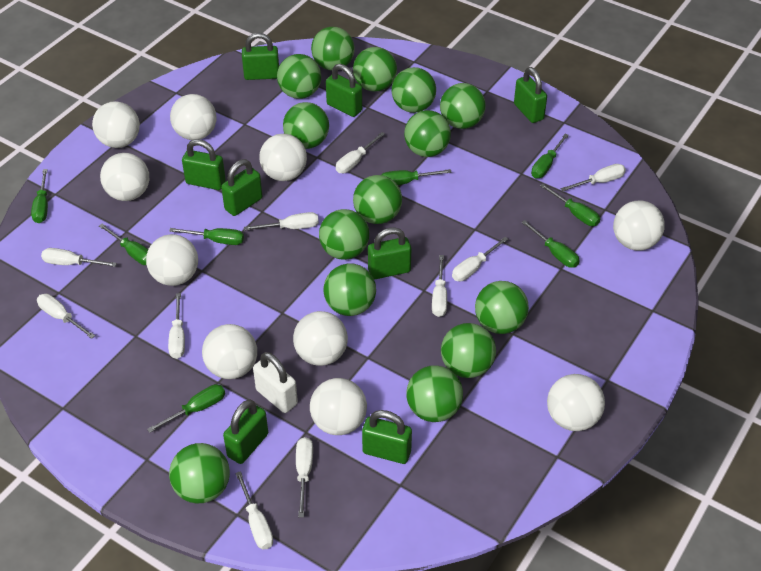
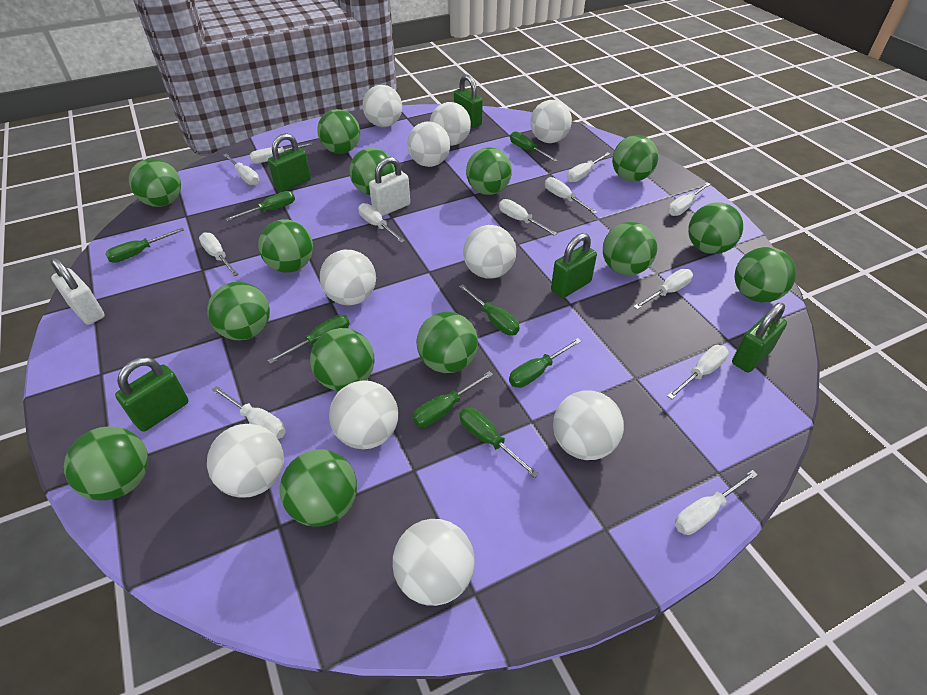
green padlock: [182,139,226,190] [221,159,262,216] [223,399,268,464] [242,33,279,80] [326,64,362,117] [362,410,412,464] [368,227,411,279] [514,67,547,123] = 8 -> [115,357,189,432] [268,133,311,192] [454,74,483,128] [551,233,597,298] [732,303,787,373] = 5
white padlock: [253,352,298,413] = 1 -> [50,257,105,325] [369,157,410,216] = 2
white screwdriver: [37,294,95,339] [41,248,117,267] [168,293,185,359] [235,471,273,549] [244,212,319,231] [296,437,313,518] [336,132,385,173] [432,255,447,317] [452,237,508,281] [561,164,626,191] = 10 -> [199,232,239,276] [212,386,286,439] [223,153,259,185] [249,143,313,164] [358,203,405,243] [499,199,557,236] [545,177,598,214] [567,152,611,182] [633,269,693,309] [667,345,729,399] [668,182,711,216] [675,470,758,535] = 12

